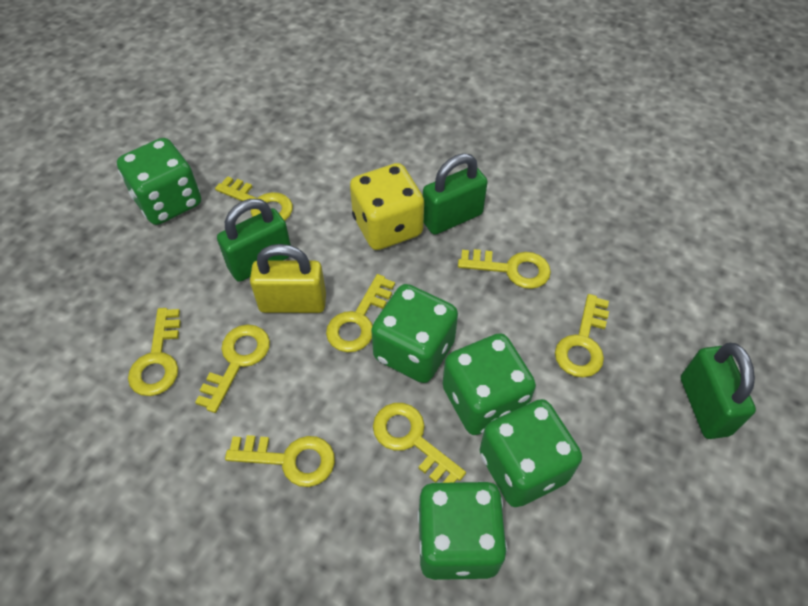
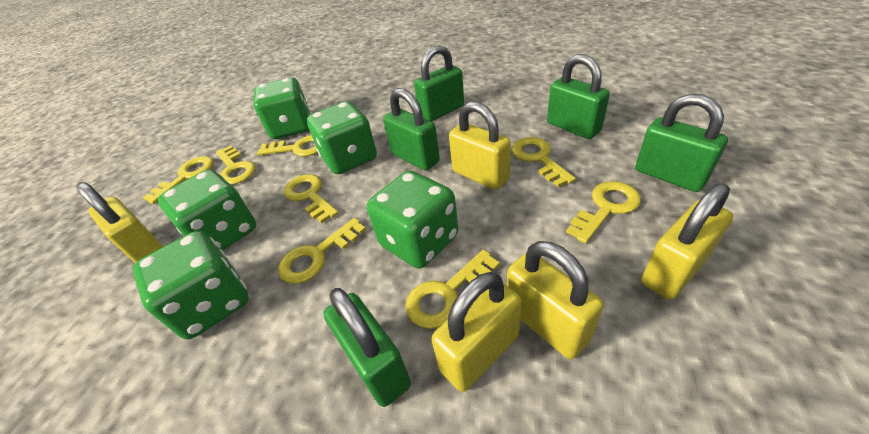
green padlock: [217,199,291,282] [423,153,488,235] [681,343,756,439] = 3 -> [324,288,411,407] [383,88,440,171] [414,45,464,122] [547,54,610,139] [635,94,728,192] = 5
yellow dice: [350,163,424,250] = 1 -> none = 0
yellow padlock: [250,244,326,313] = 1 -> [76,182,163,263] [432,272,522,392] [449,101,511,190] [507,241,604,359] [641,183,733,300] = 5

